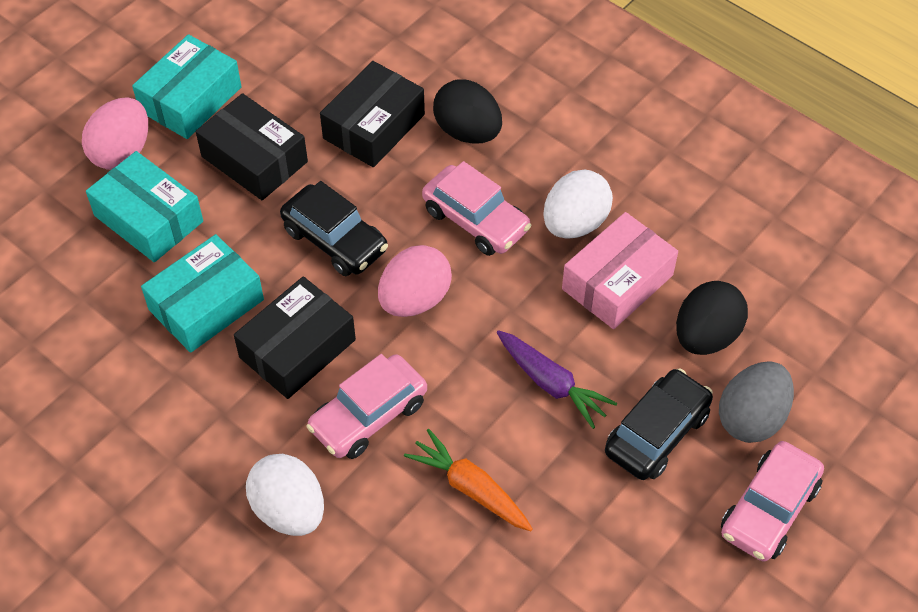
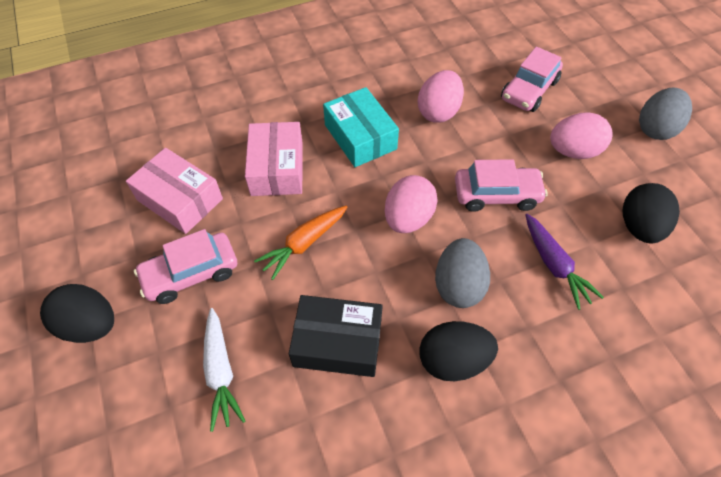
black box: [196,93,308,200] [234,276,356,399] [320,61,425,167] = 3 -> [289,295,383,377] = 1
black car: [280,181,388,276] [605,368,713,480] = 2 -> none = 0
black egg: [433,79,502,144] [676,281,748,355] = 2 -> [40,284,114,343] [419,321,498,381] [623,183,680,243] = 3
grey egg: [719,361,794,443] = 1 -> [435,238,490,308] [639,87,692,140] = 2
pink box: [562,212,678,329] = 1 -> [126,148,223,234] [245,122,303,196] = 2
pink egg: [82,97,148,170] [378,245,452,317] = 2 -> [385,175,438,233] [418,70,464,123] [550,112,612,159] = 3
turquoise box: [86,151,203,262] [132,34,242,139] [141,234,264,353] = 3 -> [323,87,399,167] = 1
white carrot: none = 0 -> [203,308,245,432] = 1
white egg: [246,454,324,536] [543,170,613,239] = 2 -> none = 0

